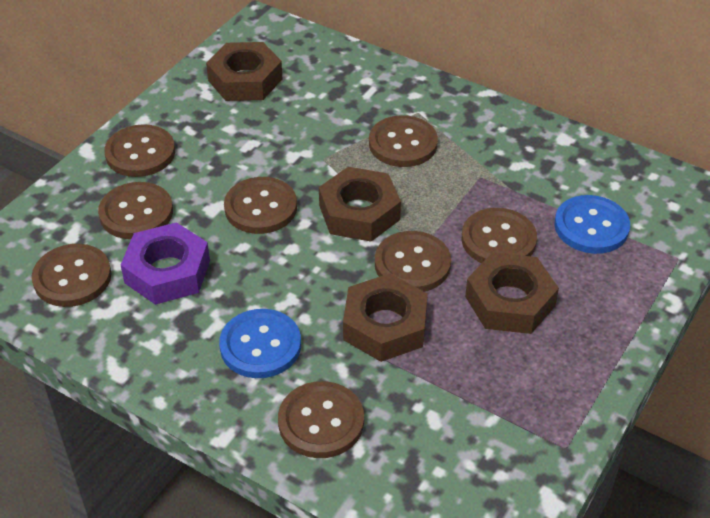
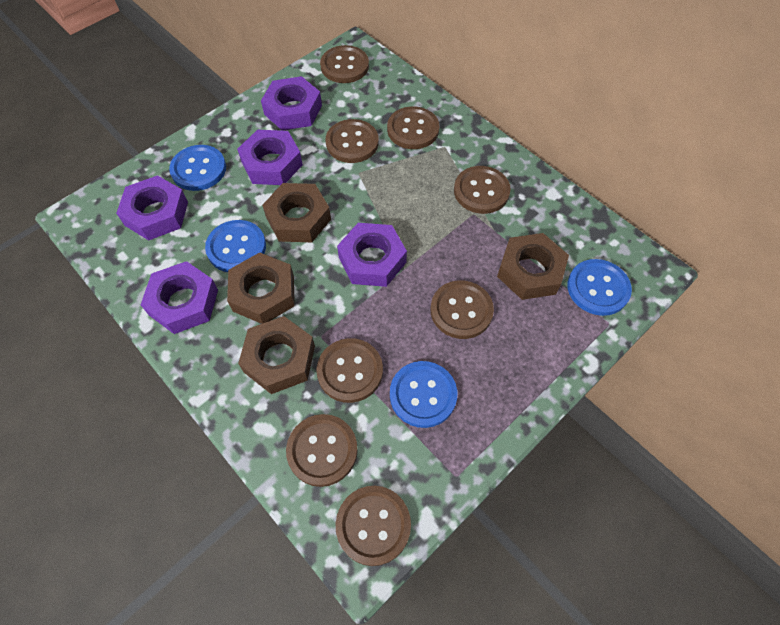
blue button: [219,309,301,378] [554,195,630,254] = 2 -> [169,145,226,191] [205,220,266,272] [390,361,457,428] [567,259,632,316] = 4
purple nut: [121,222,210,305] = 1 -> [116,175,188,240] [141,261,218,334] [237,130,303,185] [261,76,322,131] [337,223,407,287] = 5

